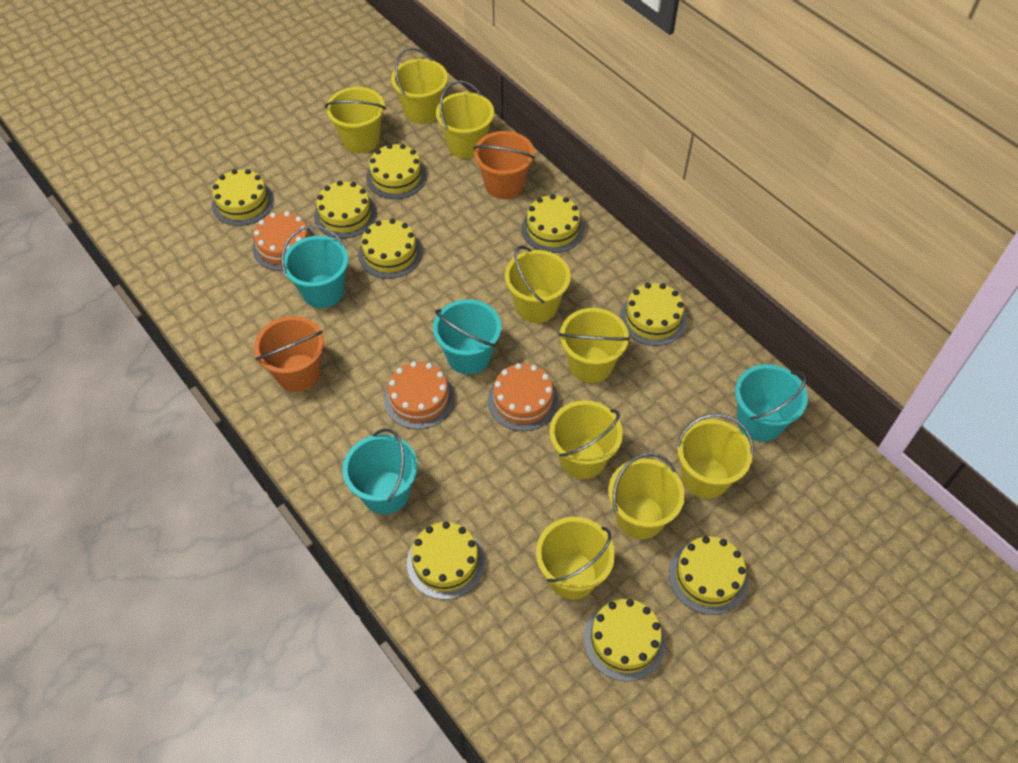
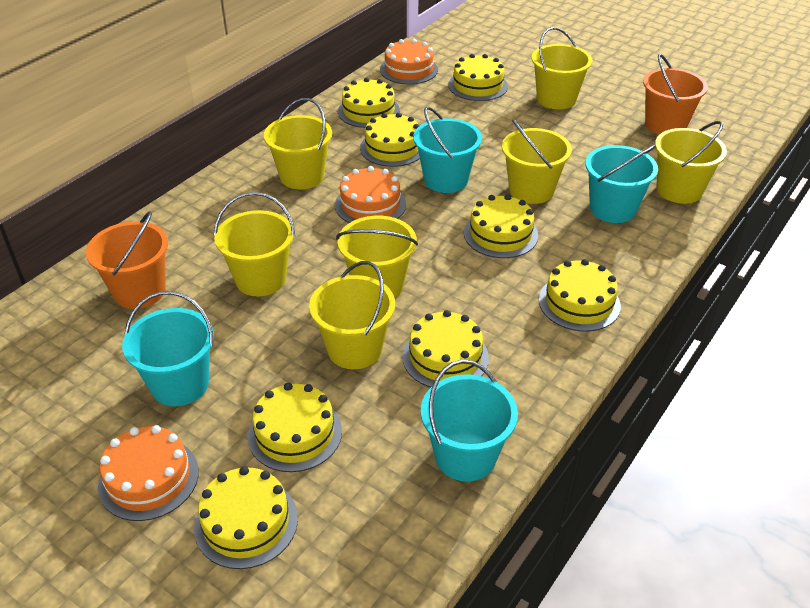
yellow bucket: [325,87,386,153] [391,47,448,124] [436,80,494,159] [505,246,571,323] [536,517,615,600] [549,400,623,479] [559,308,630,383] [608,453,685,539] [676,414,754,499] = 9 -> [214,192,295,296] [264,98,332,189] [309,261,395,369] [336,216,418,298] [502,119,572,204] [532,27,592,109] [655,121,727,204] = 7
yellow cake: [212,169,274,226] [314,181,377,239] [358,219,422,279] [366,144,427,199] [407,522,485,600] [521,194,584,253] [584,599,666,681] [620,283,687,346] [669,536,748,615] = 9 -> [194,466,298,569] [248,383,342,472] [338,78,400,128] [360,113,420,167] [402,310,489,388] [448,54,508,101] [464,194,538,258] [539,259,621,331] = 8

